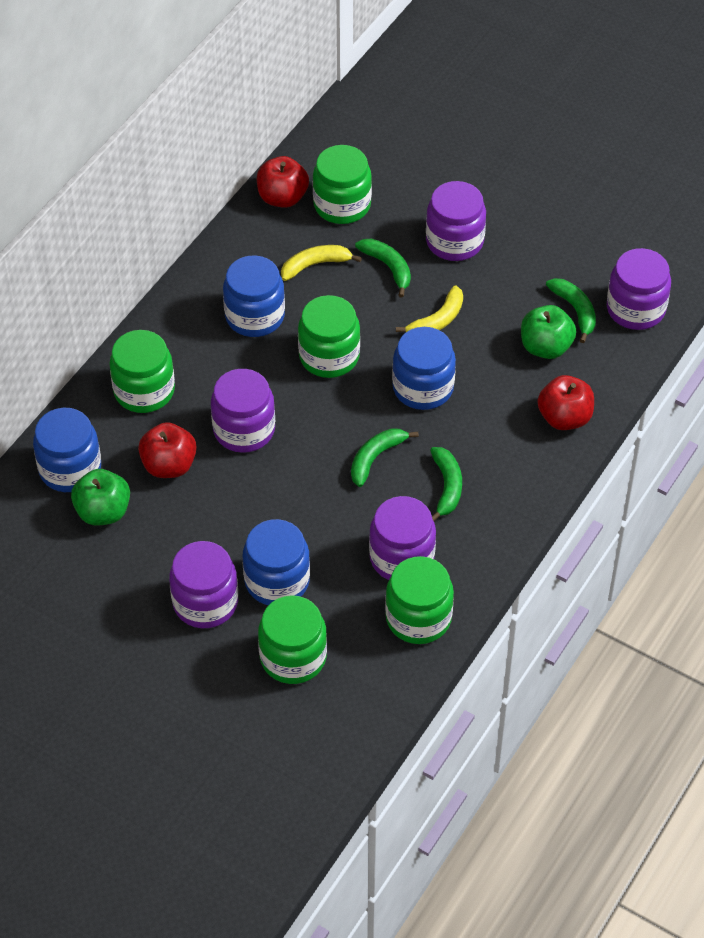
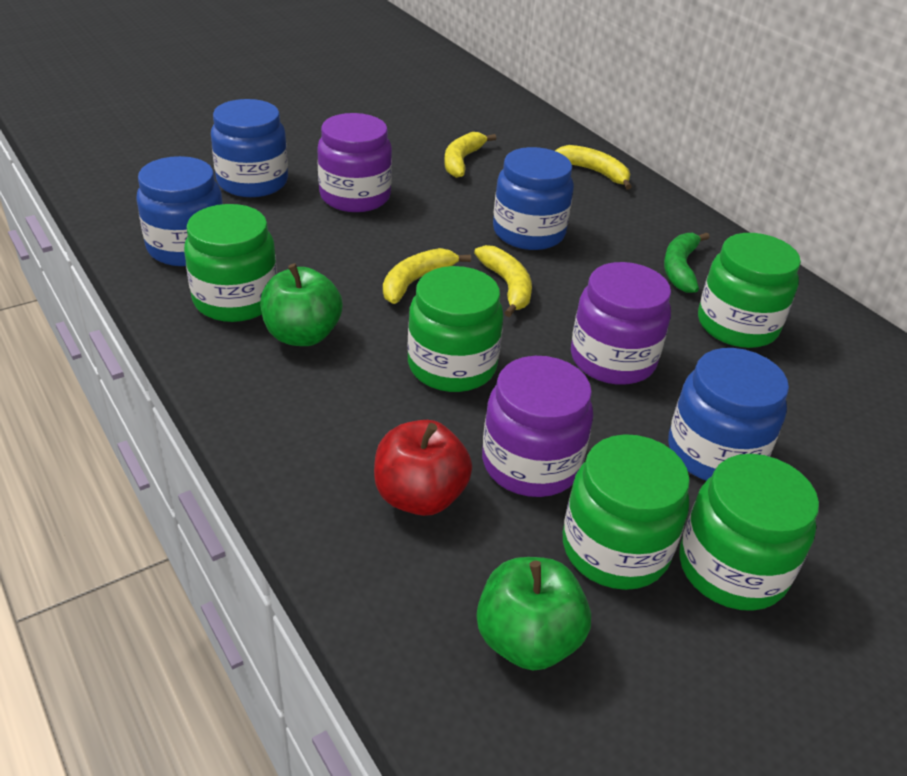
green banana: [351,428,419,487] [355,239,411,298] [430,447,462,521] [546,278,596,343] = 4 -> [664,233,710,293] = 1
purple jar: [169,541,238,628] [211,369,275,453] [369,496,436,580] [426,181,486,261] [607,248,671,330] = 5 -> [317,113,392,212] [482,356,593,497] [571,262,671,385] = 3
red apple: [138,422,197,478] [257,156,309,208] [538,375,594,430] = 3 -> [374,420,472,516] = 1
yellow banana: [281,245,362,281] [396,285,463,332] = 2 -> [383,248,471,304] [444,132,496,178] [474,245,532,317] [555,145,631,190] = 4

